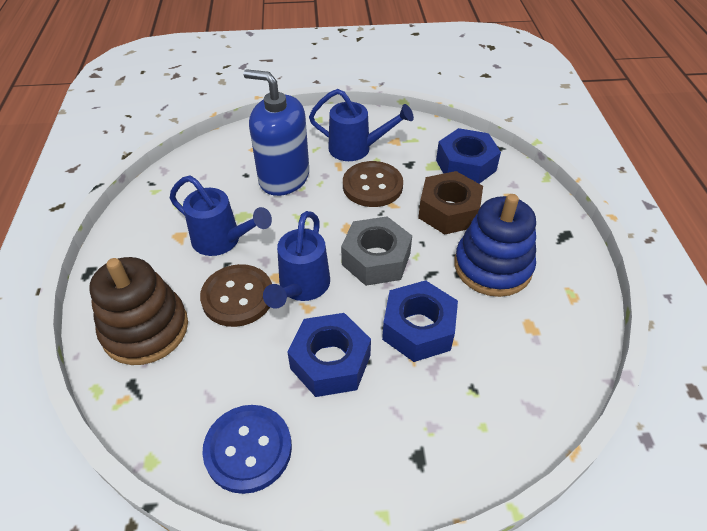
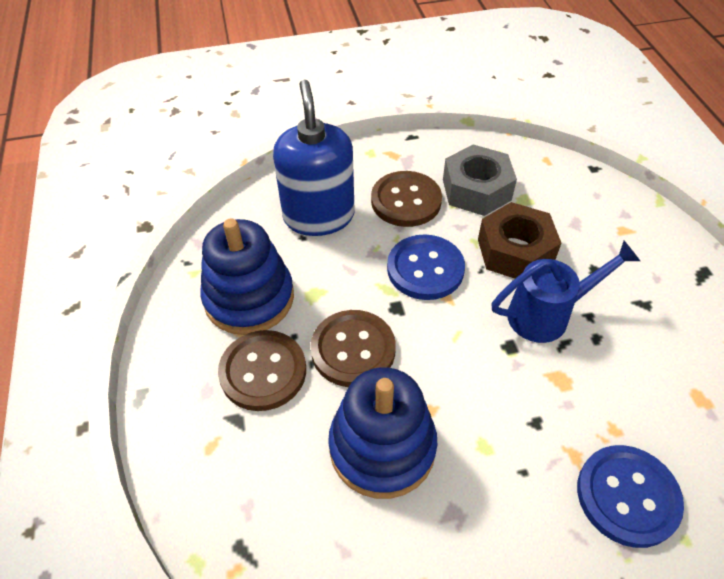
blue button: [202,405,292,494] = 1 -> [387,234,465,300] [577,445,684,548] = 2
blue nut: [287,313,371,397] [382,280,458,362] [436,128,501,184] = 3 -> none = 0
blue stacking toy: [454,194,536,297] = 1 -> [200,218,294,335] [328,367,437,499] = 2
blue watering can: [170,176,272,256] [263,211,330,309] [309,89,414,161] = 3 -> [491,241,640,343] = 1
brown button: [200,264,272,327] [343,161,403,207] = 2 -> [218,330,306,411] [310,310,396,387] [371,171,442,227] = 3
brown stacking toy: [89,257,188,365] = 1 -> none = 0

